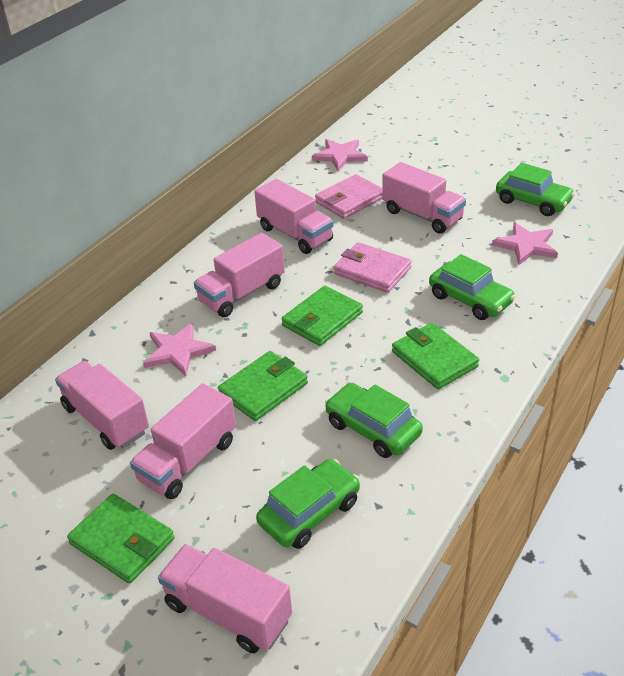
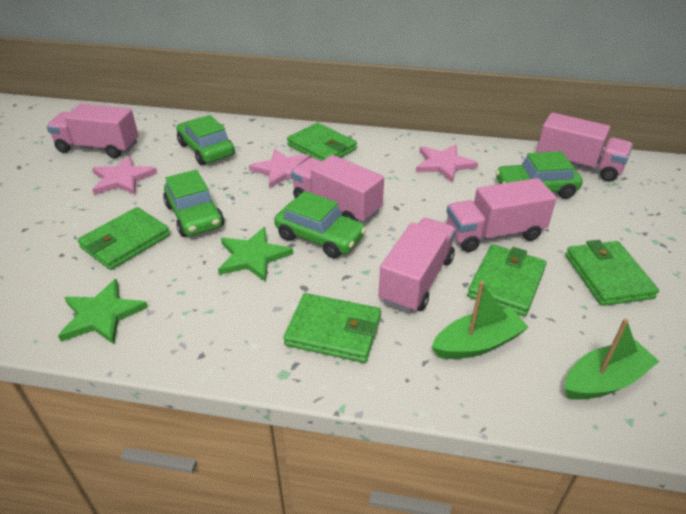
green boat: none = 0 -> [432,281,529,359] [565,319,660,400] = 2
green star: none = 0 -> [58,279,148,344] [218,227,293,282] = 2
green wallet: [67,494,175,584] [218,351,308,421] [282,286,363,346] [392,323,479,389] = 4 -> [78,207,170,270] [283,293,381,363] [287,123,357,161] [467,244,547,316] [566,240,659,306] = 5
pink truck: [55,361,149,450] [130,383,236,499] [158,544,292,653] [194,233,285,317] [254,179,333,254] [382,162,466,234] = 6 -> [47,104,138,158] [291,155,384,224] [379,218,456,313] [446,178,557,252] [537,112,633,182] = 5
pink wallet: [315,174,382,219] [334,242,412,293] = 2 -> none = 0

